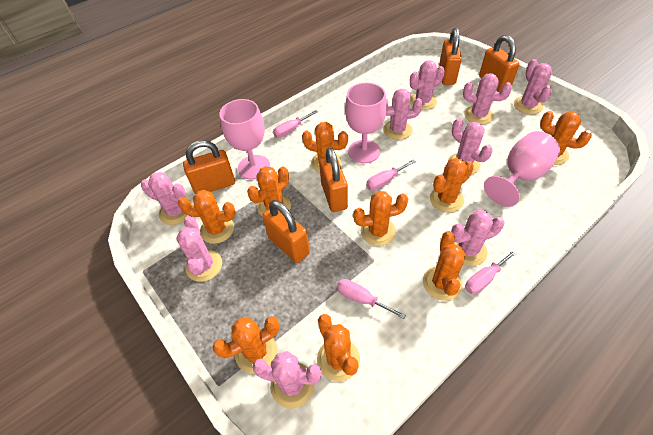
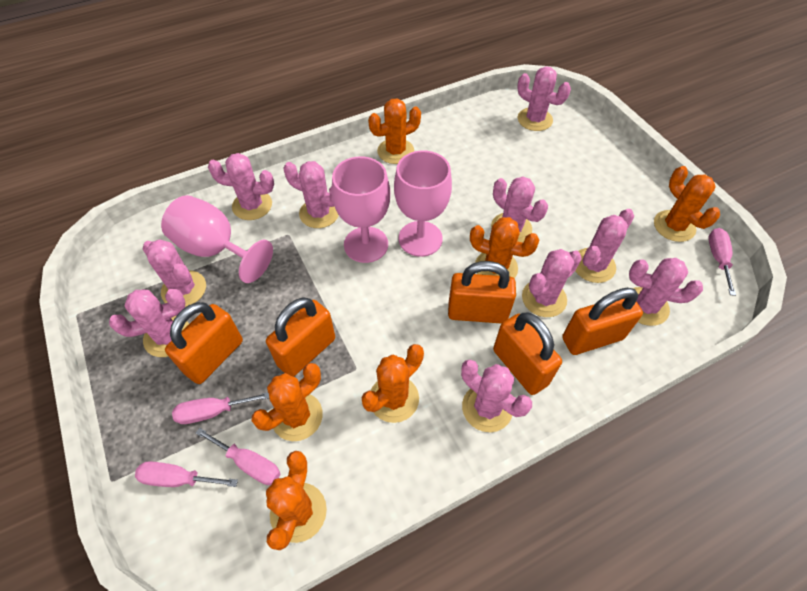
orange cactus: [178,190,236,244] [213,316,280,374] [247,166,291,216] [302,122,348,173] [317,314,360,381] [353,191,408,246] [423,231,466,301] [430,158,474,213] [540,111,592,165] = 9 -> [252,363,323,441] [266,451,327,550] [361,344,424,423] [368,98,421,164] [470,217,539,278] [654,166,720,242] = 6
pink cactus: [141,172,188,225] [176,216,222,282] [252,351,322,408] [383,89,423,140] [410,60,445,110] [448,118,493,175] [451,210,505,266] [463,73,512,125] [514,59,552,114] = 9 -> [109,289,189,357] [143,239,206,307] [208,153,274,220] [283,161,339,228] [461,360,532,432] [491,176,548,242] [517,66,571,131] [522,249,582,317] [575,209,634,283] [629,258,703,326] = 10

